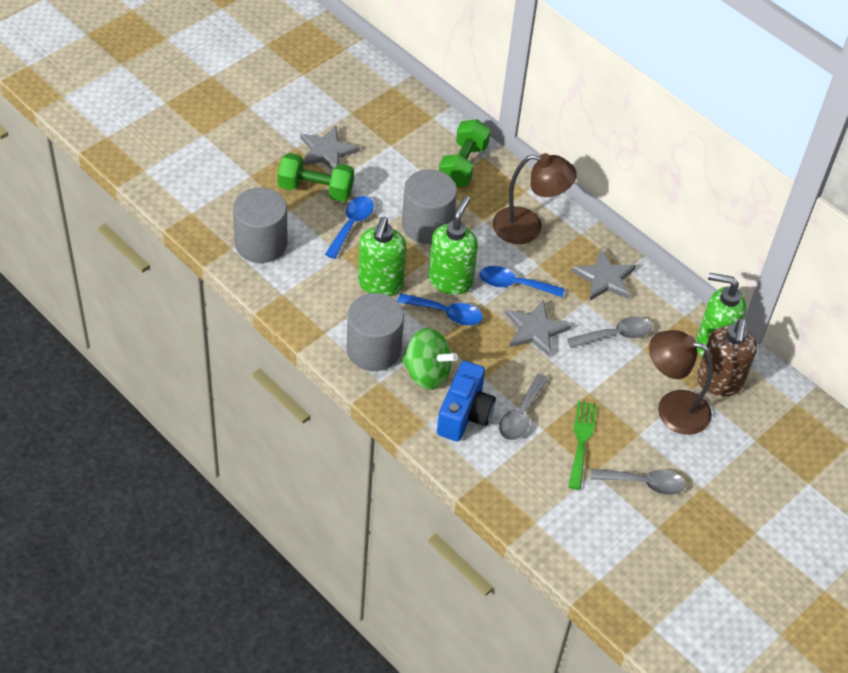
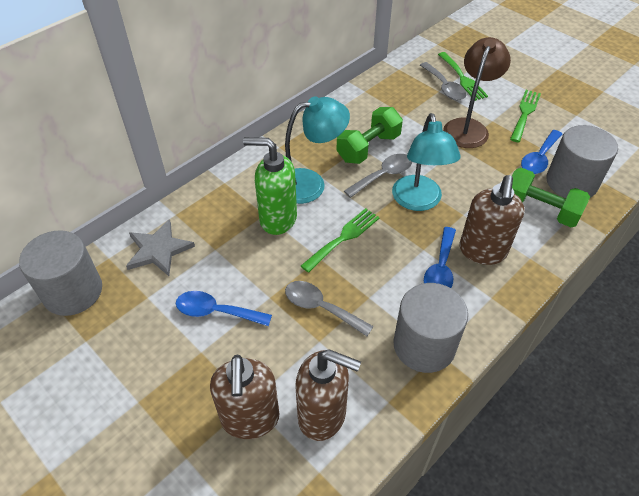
blue camera: [437,361,496,441] = 1 -> none = 0
brown lamp: [493,153,577,244] [649,330,713,435] = 2 -> [443,37,511,148] = 1
brown soap dispenser: [696,318,757,396] = 1 -> [210,355,279,439] [295,349,361,441] [460,175,525,265] = 3
green fork: [569,401,597,490] = 1 -> [301,208,380,273] [438,52,488,101] [510,90,541,142] = 3
green soap dispenser: [358,217,406,296] [428,196,478,295] [696,273,747,357] = 3 -> [243,137,297,235] = 1
green spinning top: [401,328,458,390] = 1 -> none = 0
grey star: [300,126,360,170] [506,300,571,357] [572,249,636,300] = 3 -> [126,219,195,276] = 1
turquoise lamp: none = 0 -> [285,96,350,204] [392,113,461,211] = 2

